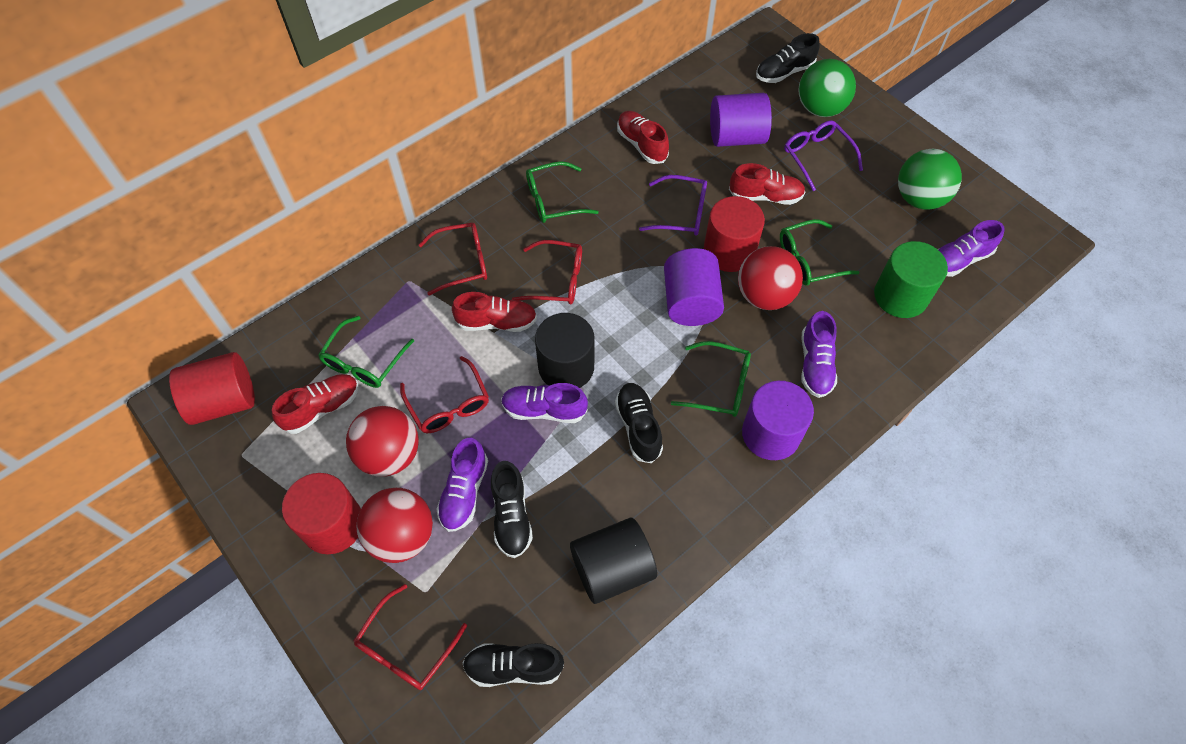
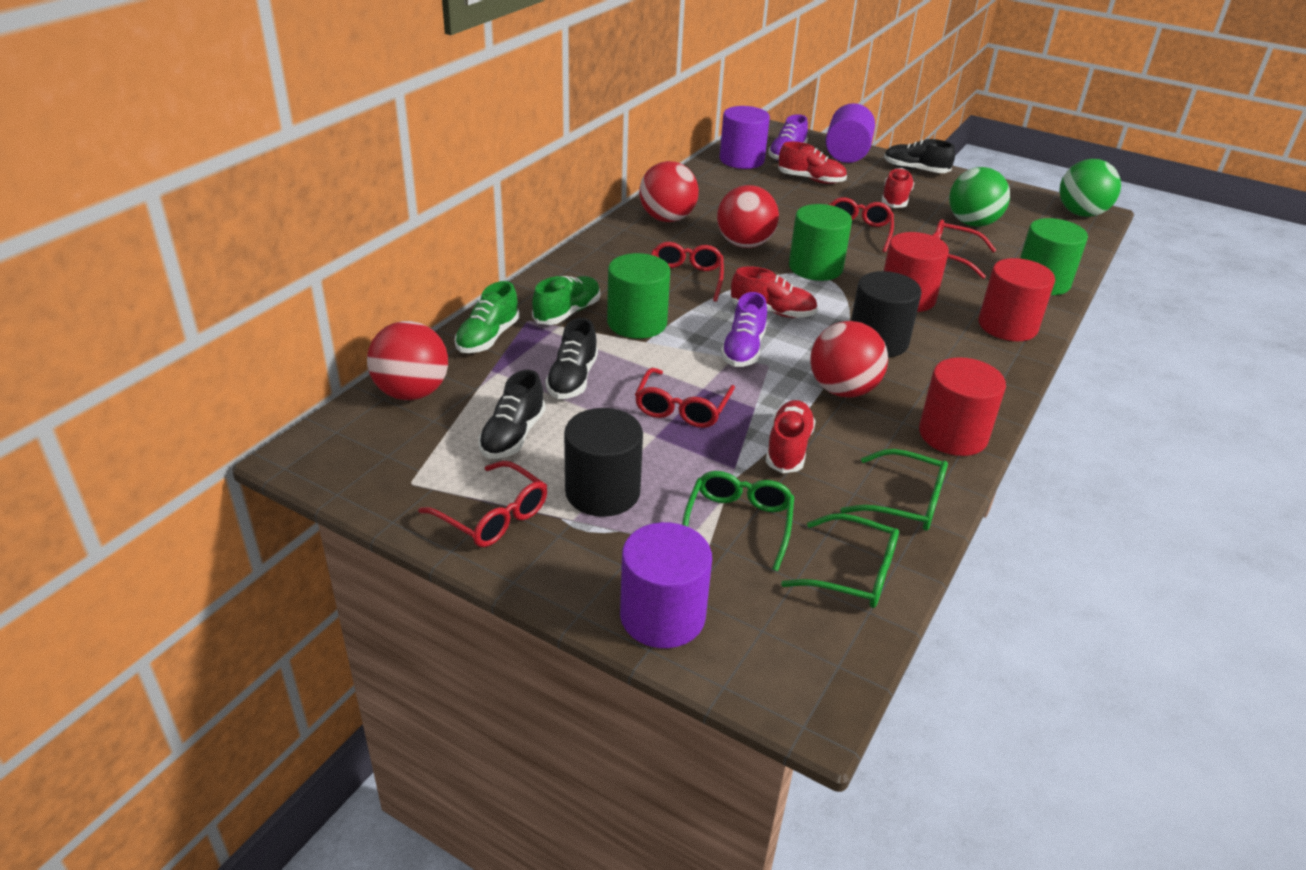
black shoe: [463,643,564,687] [491,461,533,558] [615,383,663,463] [756,33,820,83] = 4 -> [479,370,546,459] [545,318,598,399] [884,139,955,173] = 3
green cylinder: [874,241,948,318] = 1 -> [607,253,670,339] [789,204,852,281] [1020,218,1088,295] = 3
green glasses: [318,316,414,388] [526,161,598,223] [671,341,751,417] [780,219,860,286] = 4 -> [682,471,794,571] [781,513,899,608] [840,449,948,531] = 3
green shoe: none = 0 -> [455,281,520,353] [532,276,600,325] = 2
purple glasses: [639,175,707,236] [784,120,863,191] = 2 -> none = 0
purple shoe: [437,438,488,532] [501,383,588,423] [801,311,837,398] [938,220,1005,277] = 4 -> [721,292,767,367] [768,114,808,161] = 2
red ball: [346,406,419,477] [357,488,433,563] [738,246,803,310] = 3 -> [367,321,448,400] [639,161,699,222] [717,185,779,248] [810,321,888,398] = 4
red glasses: [353,584,467,690] [400,356,489,433] [418,223,487,296] [512,240,582,304] = 4 -> [418,461,547,547] [635,368,735,428] [651,242,724,302] [828,197,894,253] [932,219,996,279] = 5

